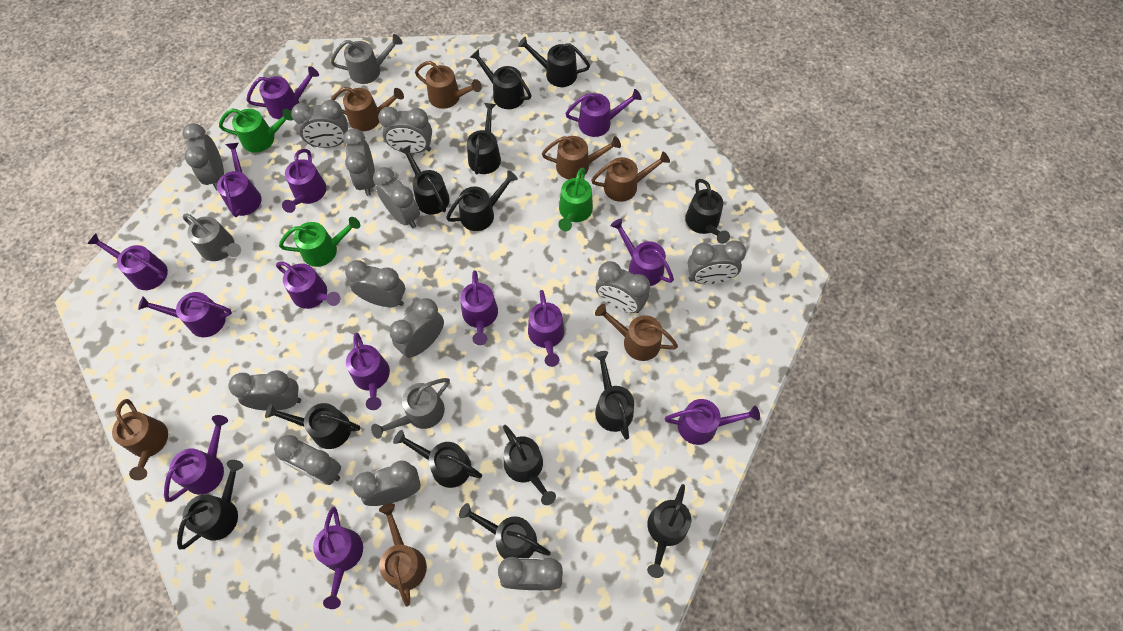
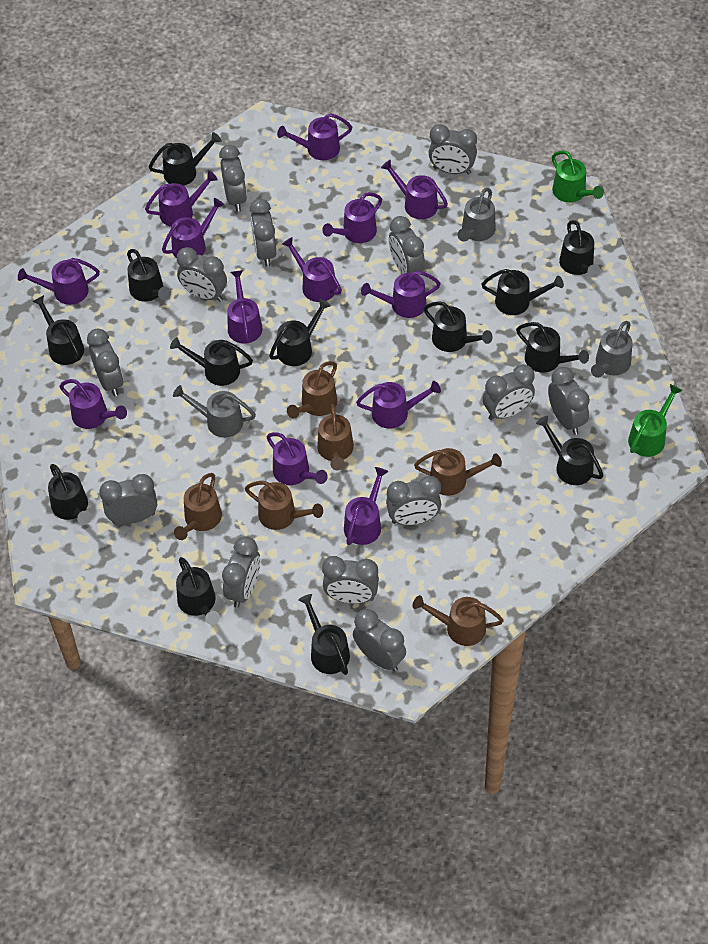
brown watering can: [112,399,168,480] [331,87,404,131] [379,503,427,607] [415,61,482,109] [542,136,621,179] [591,152,670,202] [595,304,678,361] = 7 -> [174,473,222,540] [245,481,323,530] [287,361,337,418] [317,403,354,471] [412,595,504,646] [414,448,502,496] = 6
green watering can: [219,108,293,153] [279,217,360,267] [558,168,593,231] = 3 -> [552,150,604,202] [628,384,682,457] = 2
purple watering can: [87,233,168,290] [138,292,232,337] [164,415,228,502] [217,143,262,217] [247,66,319,119] [276,261,340,309] [282,149,326,213] [313,507,363,609] [346,333,390,410] [460,270,498,345] [528,290,564,367] [565,89,642,137] [610,218,674,286] [665,399,760,445] = 14 -> [18,258,100,305] [59,379,127,429] [145,171,218,227] [162,198,224,258] [227,270,262,344] [267,432,328,485] [277,113,352,160] [282,237,342,302] [322,192,382,243] [344,467,388,545] [356,381,441,429] [361,271,441,318] [381,160,448,219] = 13

